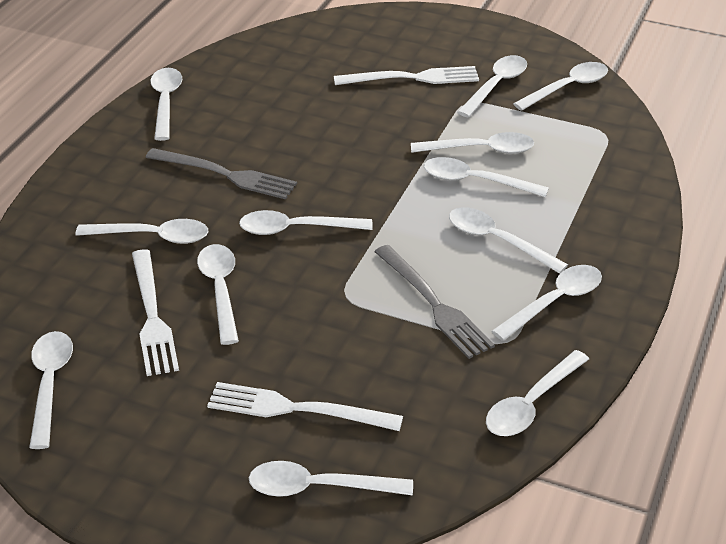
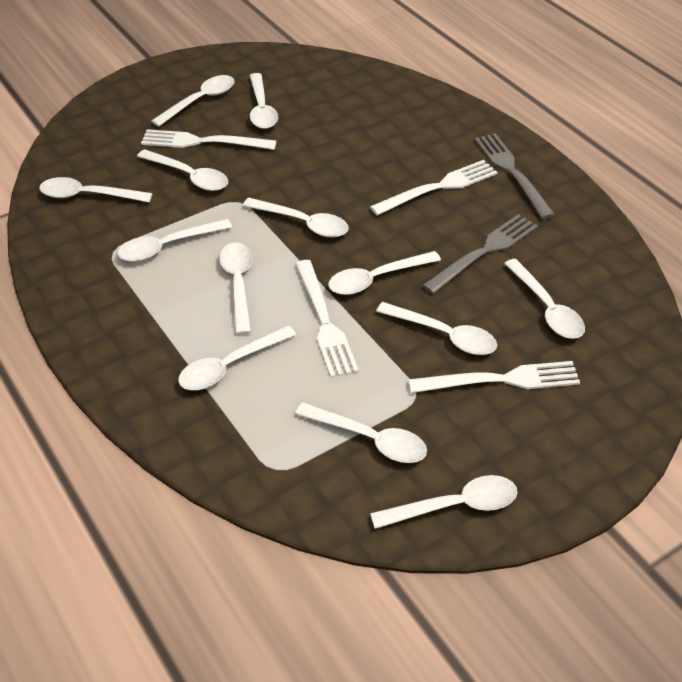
white fork: [132,249,179,376] [207,382,403,431] [334,66,479,85] = 3 -> [141,129,277,150] [295,260,359,378] [370,160,498,215] [408,361,580,393] = 4

